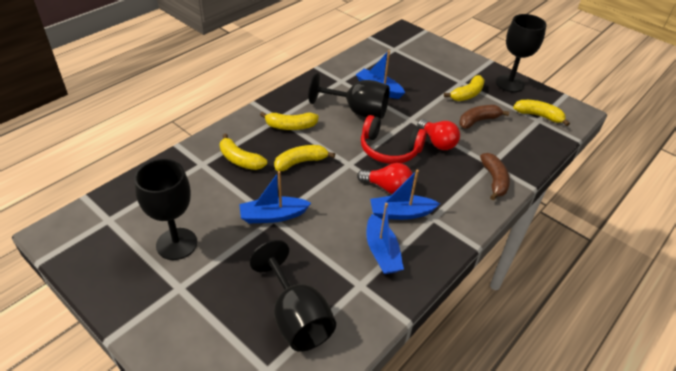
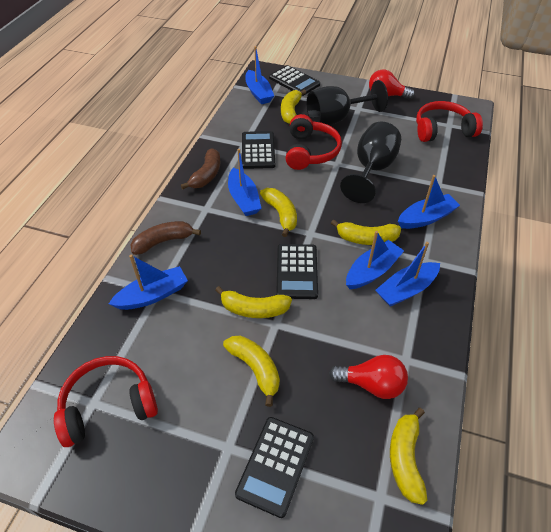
black calculator: none = 0 -> [235,417,314,518] [242,131,275,169] [269,65,320,96] [276,244,318,299] = 4
black goblet: [134,159,197,260] [249,240,336,352] [308,73,390,119] [496,14,546,92] = 4 -> [307,80,388,125] [340,121,401,203] = 2
blue boat: [239,171,311,223] [356,50,405,99] [366,203,404,274] [370,170,440,220] = 4 -> [109,255,188,310] [228,149,261,216] [246,46,274,104] [346,231,404,289] [375,242,440,306] [398,175,460,229] = 6
red headphones: [361,115,427,164] = 1 -> [54,356,158,447] [286,114,342,170] [416,101,483,142] = 3
yellow banana: [220,134,267,170] [260,112,319,130] [274,145,335,171] [444,75,485,101] [513,100,570,126] = 5 -> [215,286,292,318] [223,336,280,407] [260,188,297,237] [281,90,306,124] [331,220,401,245] [390,408,427,505] = 6

